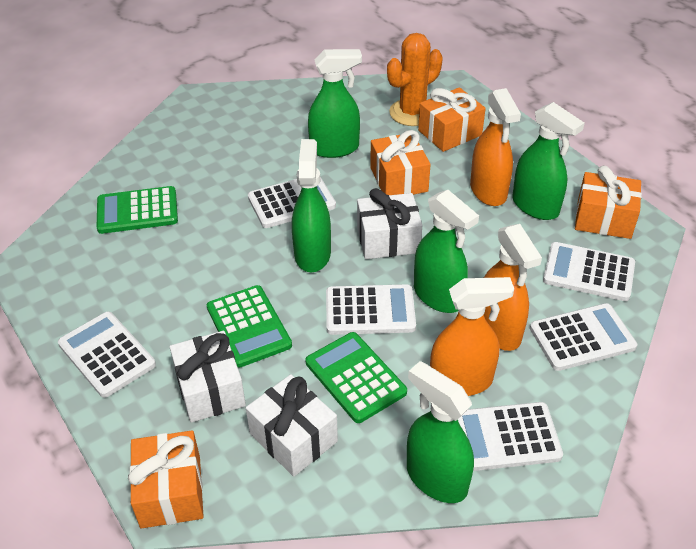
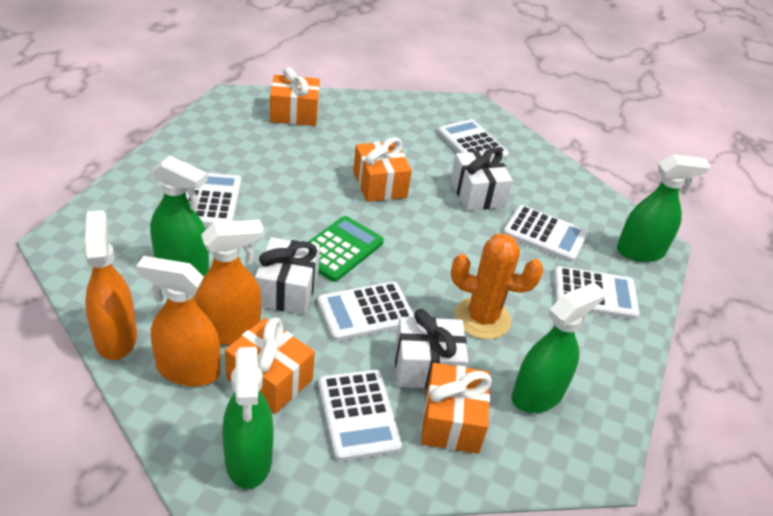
green calculator: [97,186,178,234] [207,285,292,368] [305,332,407,423] = 3 -> [308,216,384,282] = 1
green spray bottle: [292,139,331,272] [308,49,362,158] [407,361,474,503] [414,190,479,313] [512,102,585,220] = 5 -> [150,156,209,276] [222,347,274,489] [512,282,605,413] [617,154,711,262] = 4

